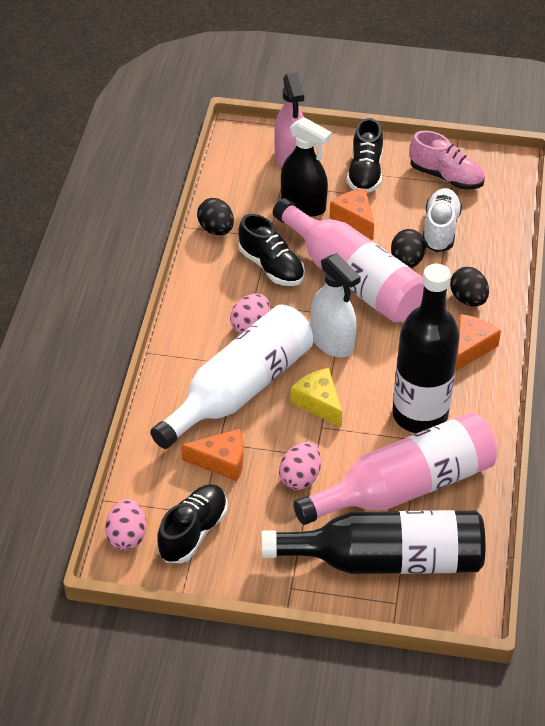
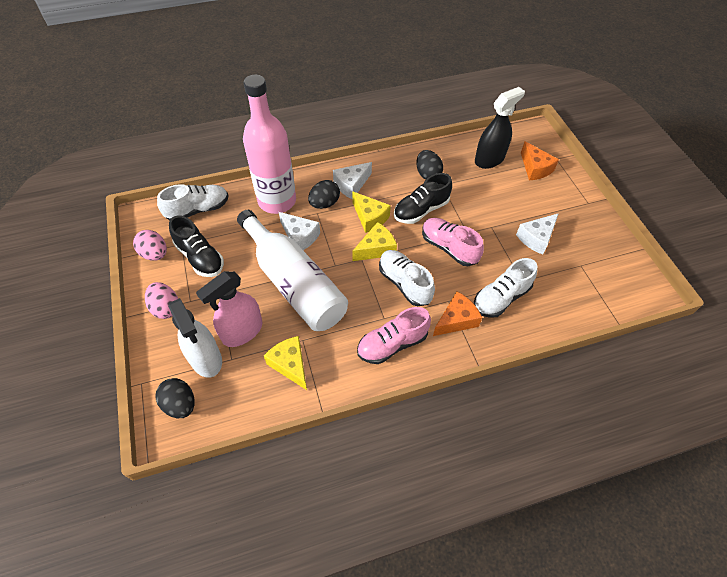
black bottle: [261,510,485,574] [392,264,460,433] = 2 -> none = 0
black shoe: [157,484,228,563] [238,214,305,286] [347,118,383,193] = 3 -> [169,215,224,277] [394,173,452,224] = 2
orange cheese: [181,429,243,481] [329,188,374,240] [455,314,501,372] = 3 -> [433,292,482,336] [521,141,559,180] = 2
pink bottle: [273,198,424,323] [293,413,498,525] = 2 -> [243,74,296,214] = 1
pink egg: [105,499,146,550] [230,293,270,334] [279,442,321,490] = 3 -> [133,230,167,261] [145,282,178,319] = 2
pink shoe: [409,131,485,190] = 1 -> [357,307,431,364] [422,218,484,266] = 2
white cheese: none = 0 -> [279,212,320,250] [333,162,372,199] [516,213,559,255] = 3
white shoe: [423,188,462,252] = 1 -> [157,184,228,220] [379,250,435,306] [474,258,537,318] = 3
yellow cheese: [290,368,343,428] = 1 -> [264,336,307,390] [352,191,391,233] [352,222,397,261] = 3

